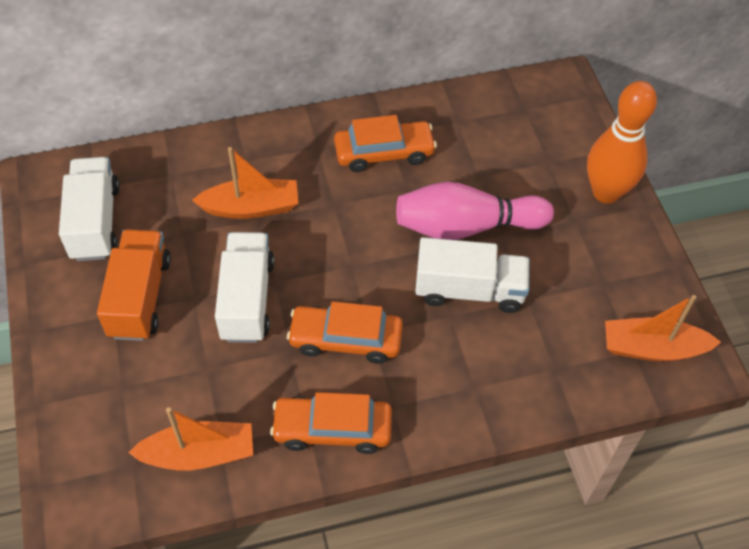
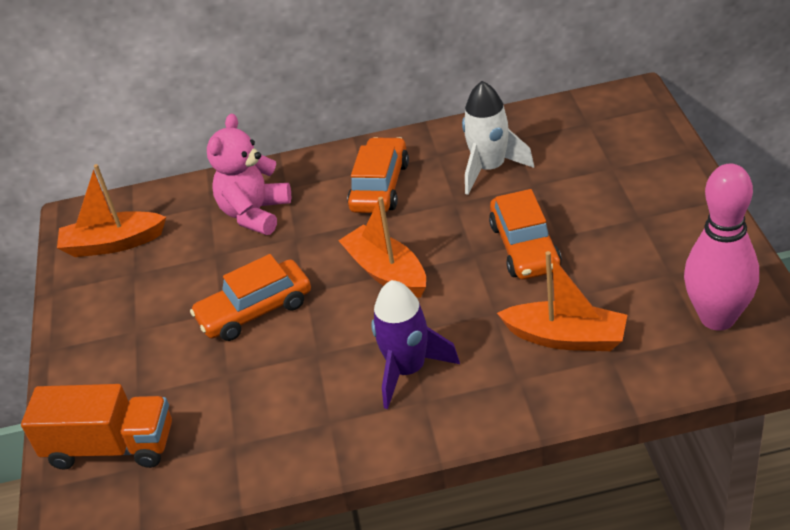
orange bowling pin: [587,81,657,204] = 1 -> none = 0
pink teddy bear: none = 0 -> [207,114,291,235] = 1
purple rocket: none = 0 -> [371,280,460,409] = 1
white rocket: none = 0 -> [462,81,534,195] = 1
white truck: [59,157,120,261] [215,232,274,343] [415,237,530,313] = 3 -> none = 0

